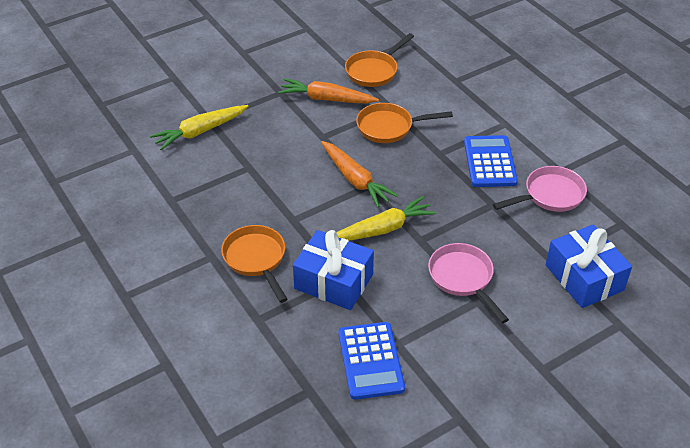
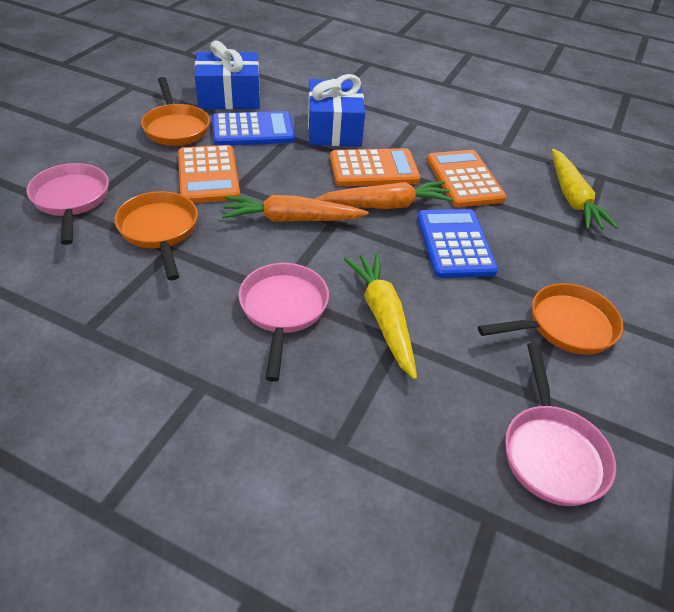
orange calculator: none = 0 -> [178,145,240,203] [330,148,420,186] [427,150,506,207] = 3
pink pan: [428,243,509,323] [493,166,587,212] = 2 -> [26,163,109,245] [238,263,329,382] [505,343,616,506] = 3

